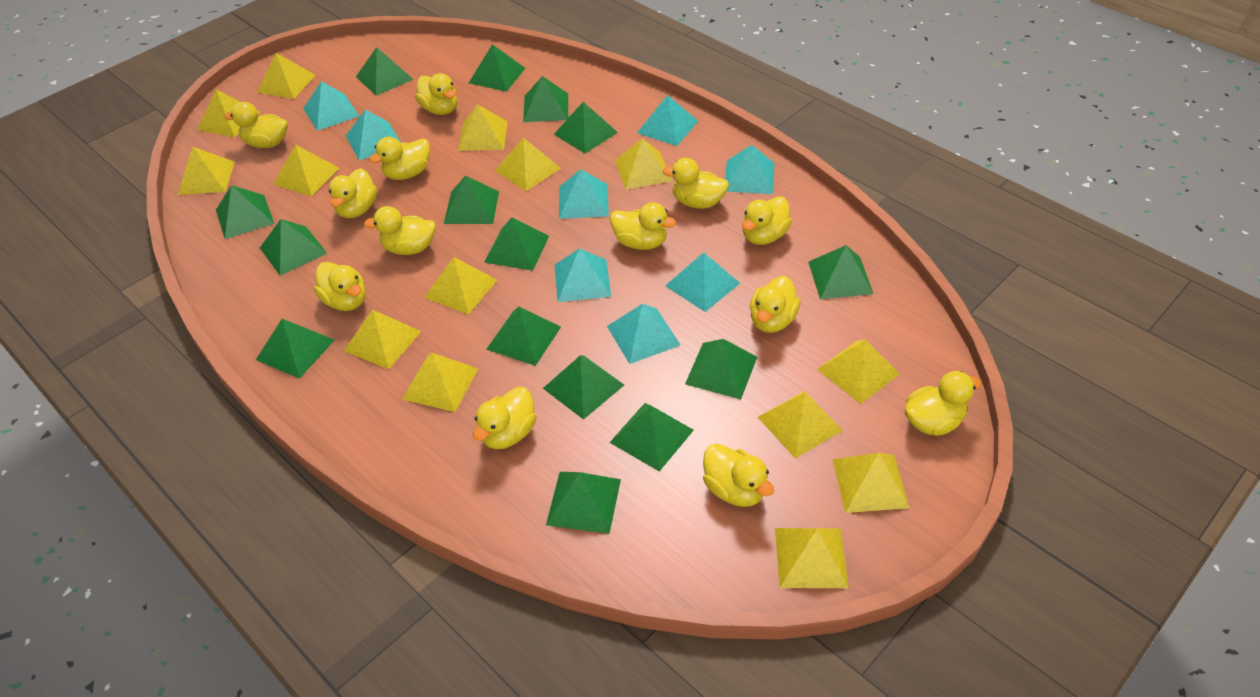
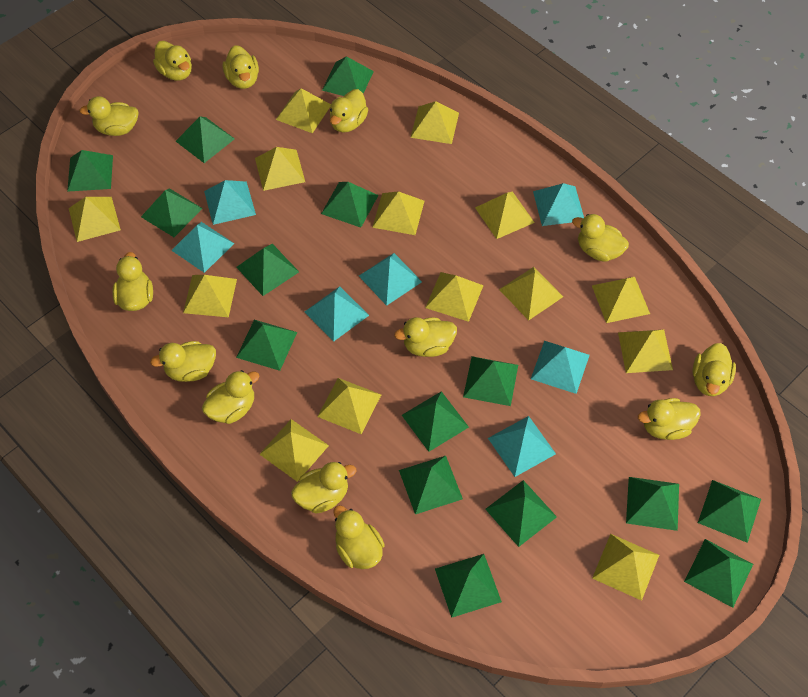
turquoise pyramid: [303,81,359,131] [346,109,401,160] [555,248,611,302] [559,169,609,219] [607,304,680,364] [637,95,698,146] [665,252,740,312] [725,145,775,194] = 8 -> [171,222,234,273] [204,180,256,225] [305,286,369,342] [359,253,422,306] [488,416,556,477] [531,341,590,394] [533,183,584,226] = 7

